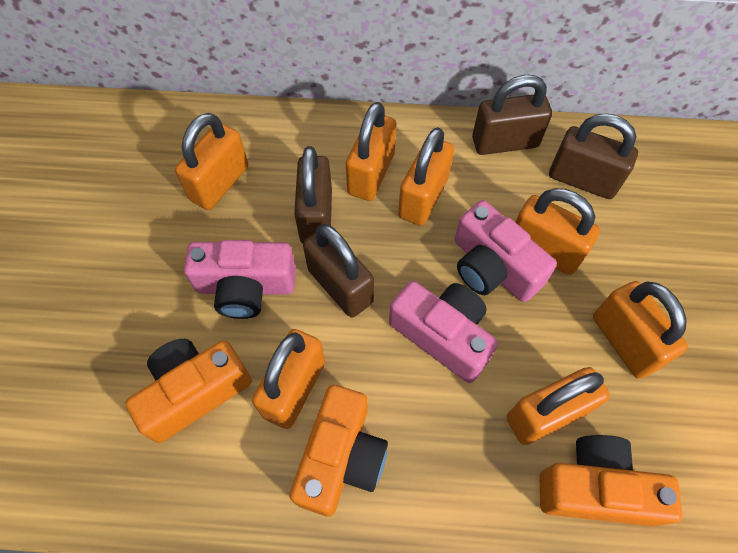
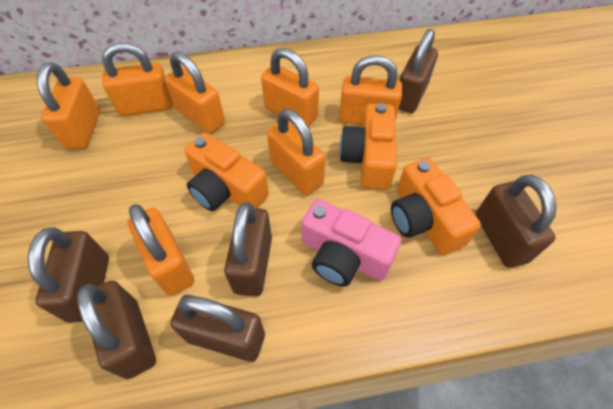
brown padlock: [294,146,332,244] [303,224,374,318] [472,75,552,155] [549,113,638,199] = 4 -> [28,227,109,323] [77,281,156,379] [170,295,265,362] [224,202,272,296] [399,29,438,113] [476,174,557,268] = 6
pink camera: [184,240,296,319] [389,281,498,383] [455,200,557,302] = 3 -> [301,199,401,287] = 1

